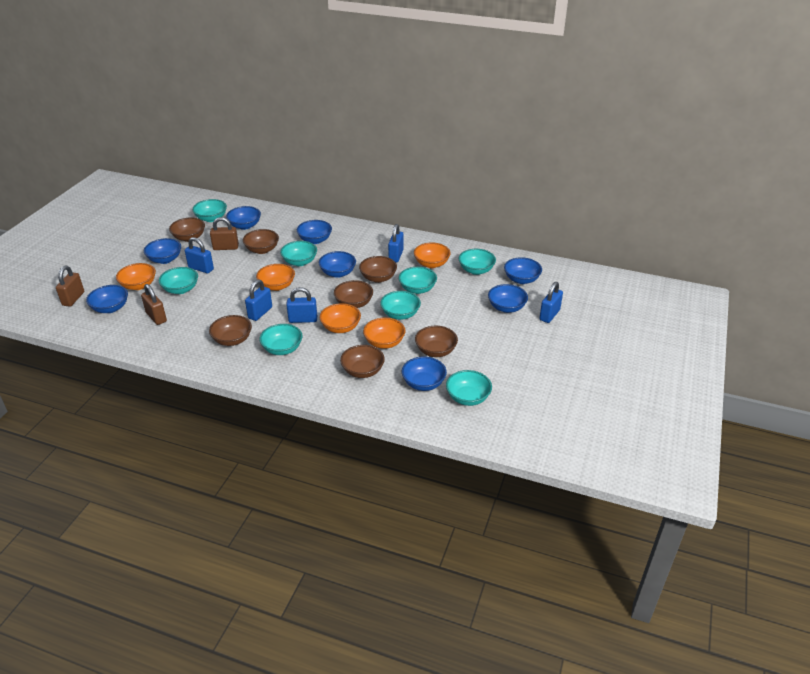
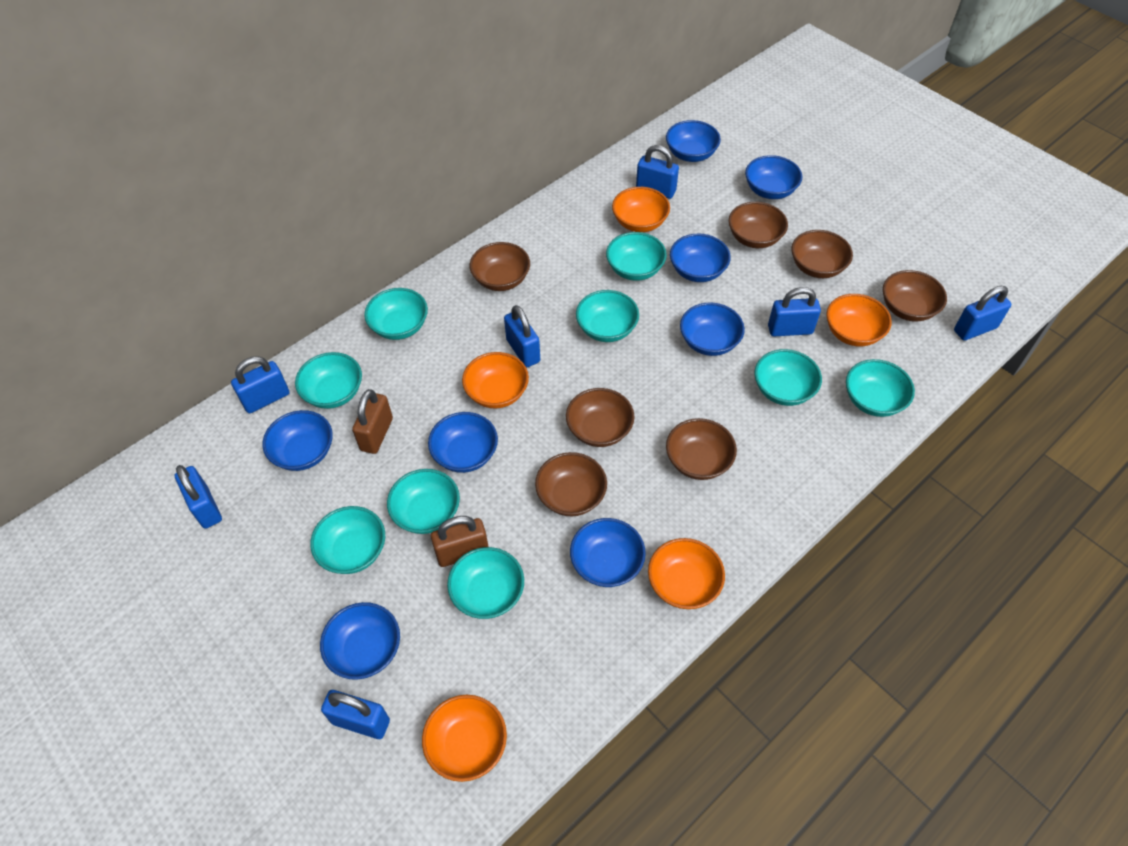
blue padlock: [185,237,214,273] [245,279,272,321] [286,287,317,323] [388,224,404,262] [539,282,563,323] = 5 -> [175,465,222,529] [231,356,289,413] [321,690,390,739] [504,305,540,367] [636,145,679,199] [768,287,821,336] [954,286,1011,341] = 7
brown padlock: [56,266,84,307] [141,284,167,325] [210,217,239,250] = 3 -> [352,389,393,454] [431,516,488,567] = 2
turquoise bowl: [159,267,198,294] [192,199,227,222] [259,324,302,355] [280,241,317,266] [380,291,421,320] [399,267,437,294] [446,370,492,406] [459,249,496,275] = 8 -> [295,352,362,409] [310,506,385,574] [364,288,428,340] [387,469,460,534] [447,547,524,619] [576,290,639,342] [606,232,667,281] [754,349,822,406] [846,359,915,417] = 9

